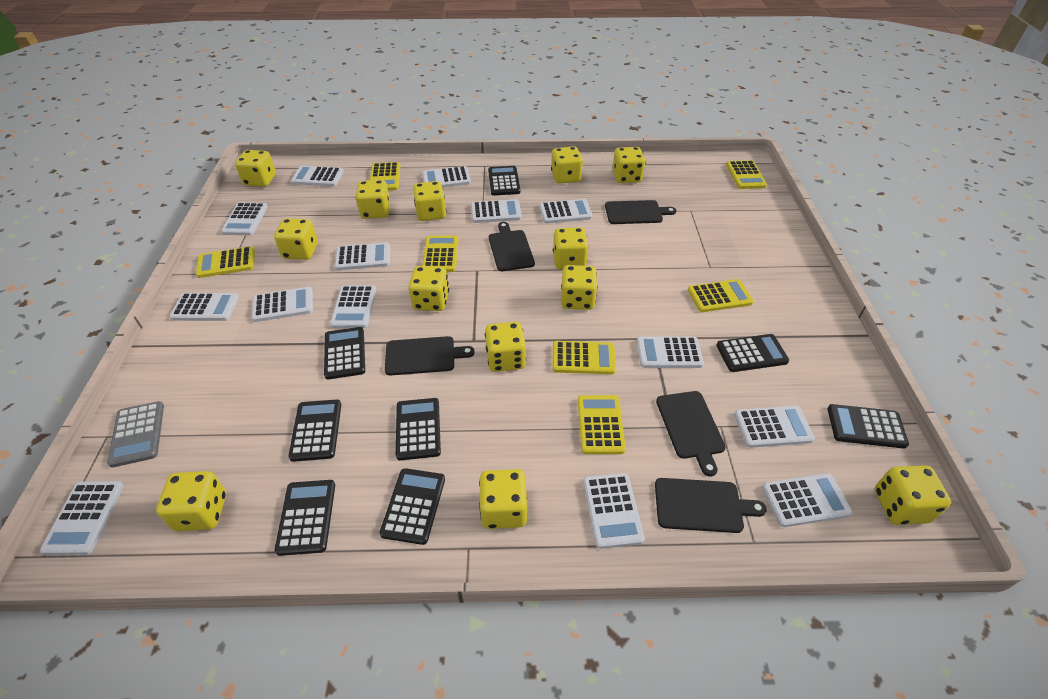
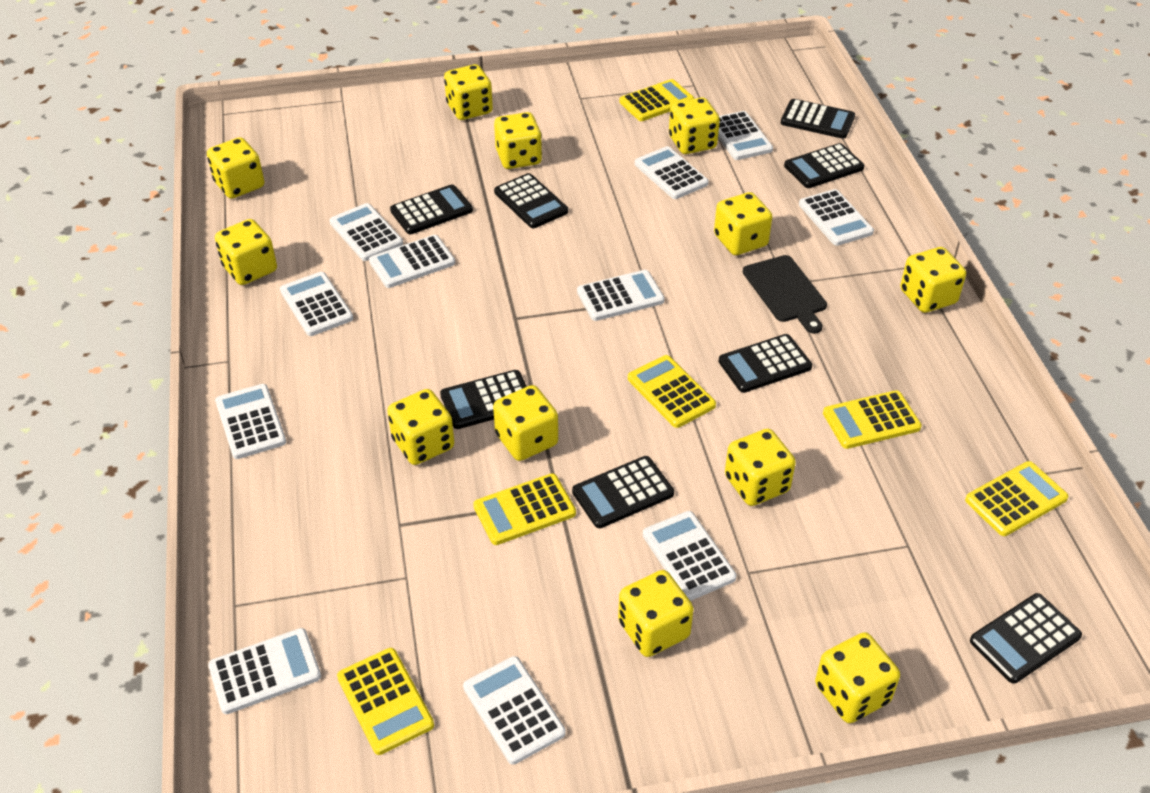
black cutting board: [385,336,475,375] [489,222,535,271] [605,200,676,224] [655,478,766,533] [656,391,726,476] = 5 -> [743,255,827,334] = 1
grey calculator: [107,401,164,468] = 1 -> none = 0
white calculator: [40,481,124,555] [169,293,239,321] [221,202,268,235] [252,287,313,322] [291,166,344,186] [330,285,376,328] [335,242,390,270] [422,166,471,187] [471,199,522,223] [540,199,593,224] [583,473,645,549] [637,337,704,368] [734,406,815,448] [762,473,853,527] = 14 -> [208,628,321,714] [215,384,286,459] [280,272,353,336] [330,203,403,261] [369,235,455,288] [463,656,566,764] [577,270,665,321] [635,146,709,199] [643,511,737,601] [718,111,773,160] [799,189,874,246] = 11
yellow calculator: [196,246,255,278] [370,162,400,190] [422,236,459,272] [552,341,616,374] [578,395,626,454] [688,279,754,312] [726,160,767,189] = 7 -> [337,648,434,755] [473,473,576,545] [619,79,694,121] [628,355,716,428] [823,390,922,449] [965,461,1068,536] = 6
yellow dice: [156,471,226,531] [235,150,276,187] [274,218,318,260] [356,180,390,219] [408,266,449,311] [413,181,447,221] [479,469,527,529] [485,322,526,372] [551,146,583,184] [553,227,589,269] [561,265,597,310] [612,147,645,183] [874,465,951,525] = 13 -> [207,137,265,199] [215,219,277,285] [387,389,454,465] [444,64,493,120] [493,385,558,461] [494,112,542,169] [618,570,693,657] [669,97,720,154] [714,192,772,255] [725,429,796,506] [815,632,900,723] [900,247,966,313] = 12

